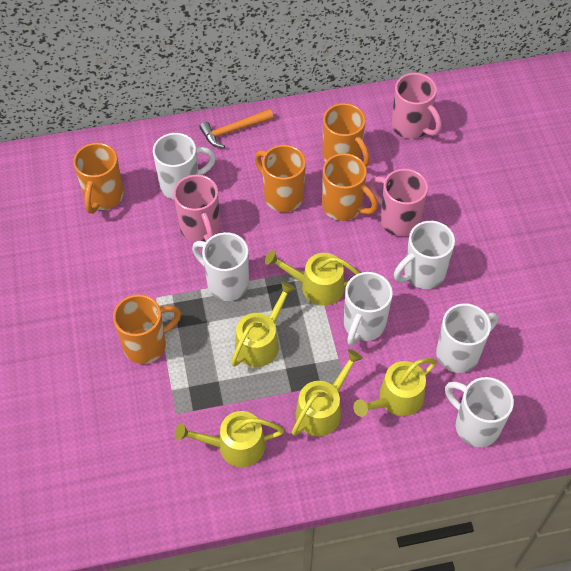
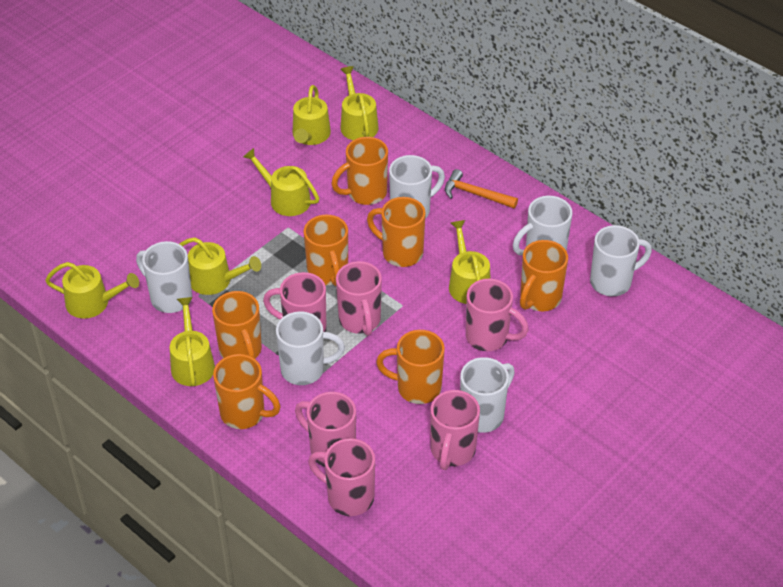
orange mug: [73,143,124,214] [113,294,181,364] [255,145,306,212] [322,103,370,167] [322,153,378,221] = 5 -> [212,291,262,359] [213,354,280,429] [304,215,348,286] [332,137,388,205] [367,197,426,267] [376,330,445,404] [520,240,568,311] = 7
pink mug: [174,175,220,242] [369,169,428,236] [392,73,442,139] = 3 -> [263,272,327,332] [295,392,356,467] [308,438,375,516] [336,261,382,336] [430,390,480,470] [466,279,529,351] = 6
yellow watering can: [175,411,284,467] [231,282,296,367] [265,250,360,306] [292,349,363,436] [353,358,437,417] = 5 -> [45,262,139,319] [170,297,215,386] [179,238,261,295] [243,148,319,216] [293,85,331,145] [340,66,379,140] [449,220,491,304] = 7

